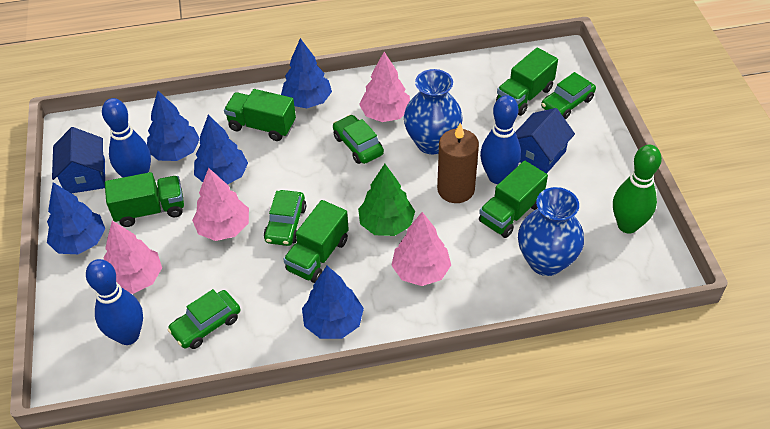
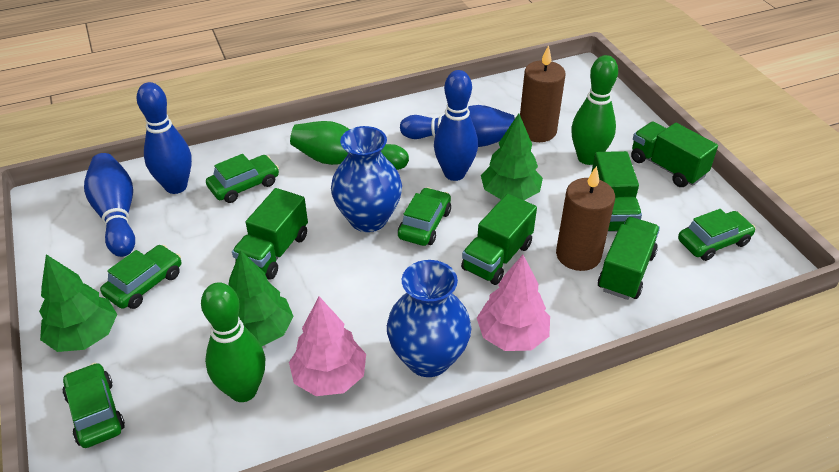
blue bowling pin: [86,259,143,345] [102,98,151,178] [480,95,521,184] = 3 -> [84,153,135,257] [136,82,192,194] [400,105,515,147] [434,70,478,181] = 4
blue house: [52,127,105,193] [515,108,575,174] = 2 -> none = 0
blue tree: [47,183,105,254] [147,91,200,161] [194,115,248,185] [281,38,332,108] [302,266,364,339] = 5 -> none = 0
brown candle: [437,123,479,203] = 1 -> [520,45,565,142] [556,166,615,271] = 2
green bowling pin: [613,145,662,234] = 1 -> [201,282,265,402] [290,121,409,170] [571,55,618,165] = 3
green car: [168,289,240,349] [264,190,306,246] [333,115,384,164] [541,72,596,119] = 4 -> [62,363,125,448] [100,245,181,309] [206,154,279,203] [398,187,451,246] [678,209,756,261] = 5
green tree: [358,164,415,236] = 1 -> [39,254,117,352] [228,250,294,346] [481,114,543,200] = 3
pink tree: [103,221,162,294] [192,168,249,241] [359,52,410,122] [391,212,451,286] = 4 -> [289,296,366,396] [477,255,550,351] = 2

